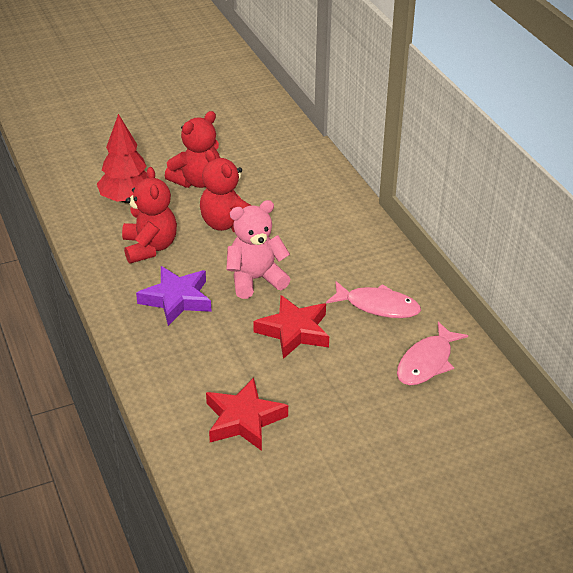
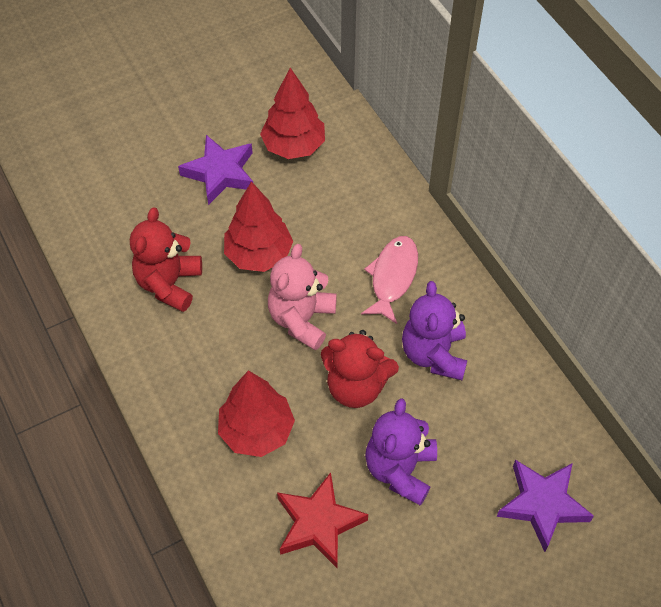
pink fish: [326,281,421,318] [397,322,468,385] = 2 -> [361,236,418,324] = 1
purple star: [136,266,212,326] = 1 -> [178,135,253,205] [497,460,594,552] = 2
purple teddy bear: none = 0 -> [365,398,437,506] [402,281,467,380] = 2
red star: [206,378,288,451] [253,295,329,359] = 2 -> [277,472,368,568] = 1
red teddy bear: [122,167,177,264] [165,111,220,188] [200,150,252,232] = 3 -> [130,207,202,312] [321,330,399,408] = 2
red tree: [97,114,147,203] = 1 -> [218,370,295,457] [224,181,293,272] [260,68,325,159] = 3

